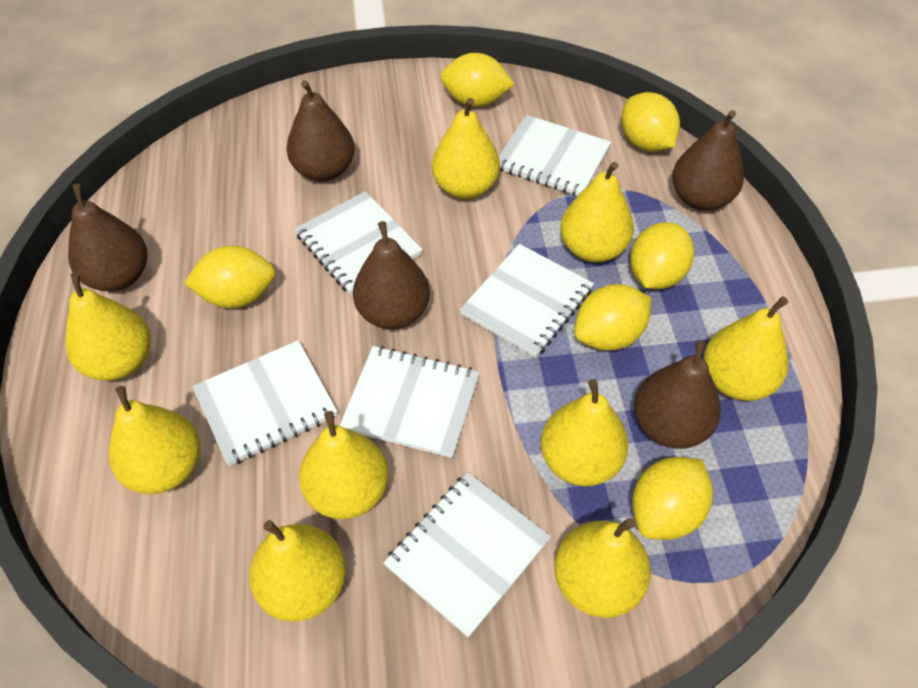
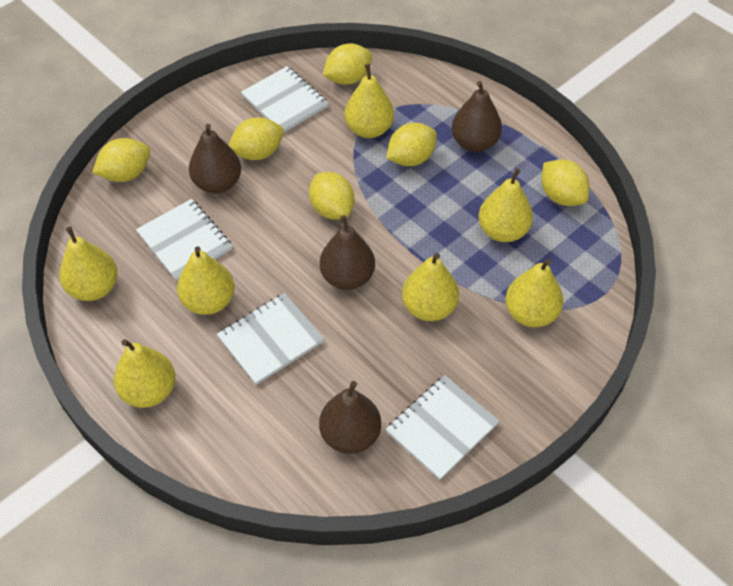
brown pear: [68,184,148,291] [287,80,355,182] [353,221,430,329] [634,340,721,449] [672,110,744,211] = 5 -> [189,124,241,193] [319,381,381,454] [320,215,375,290] [451,81,502,152] = 4
white notebook: [192,340,338,466] [295,191,423,295] [339,346,480,458] [384,472,551,638] [460,244,594,358] [499,115,611,196] = 6 -> [136,199,232,281] [217,293,324,385] [241,66,329,132] [386,375,499,480] = 4
yellow pear: [65,273,151,381] [109,386,201,494] [249,520,346,621] [299,411,389,519] [432,98,500,199] [541,379,628,486] [554,518,651,618] [561,162,634,263] [703,296,788,401] = 9 -> [59,226,118,301] [114,339,175,408] [177,246,235,315] [344,64,394,138] [402,253,459,321] [478,168,533,242] [505,259,564,327] = 7

